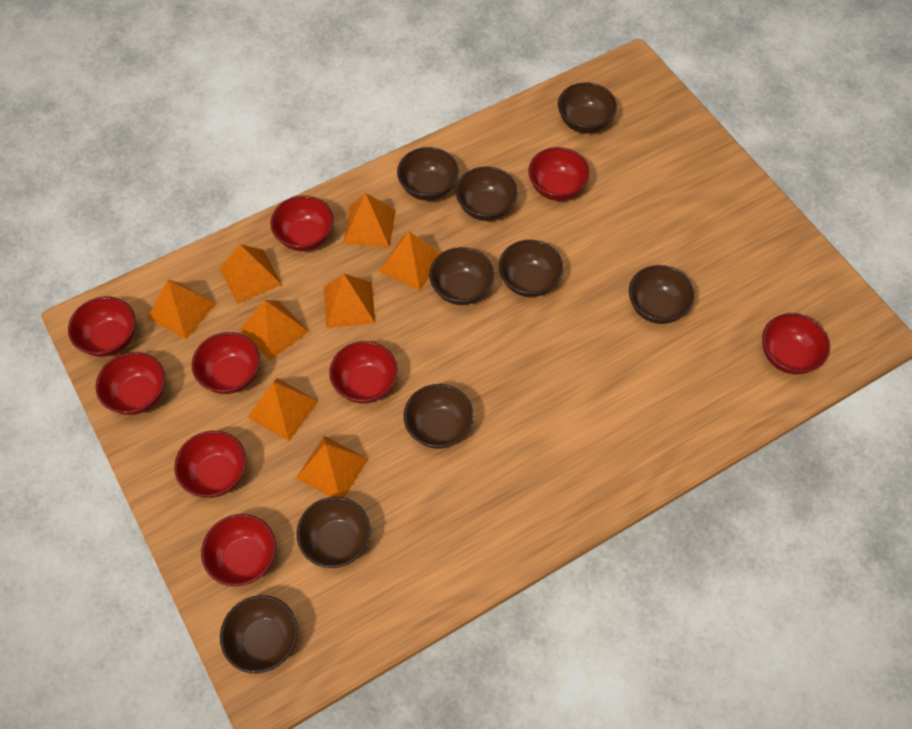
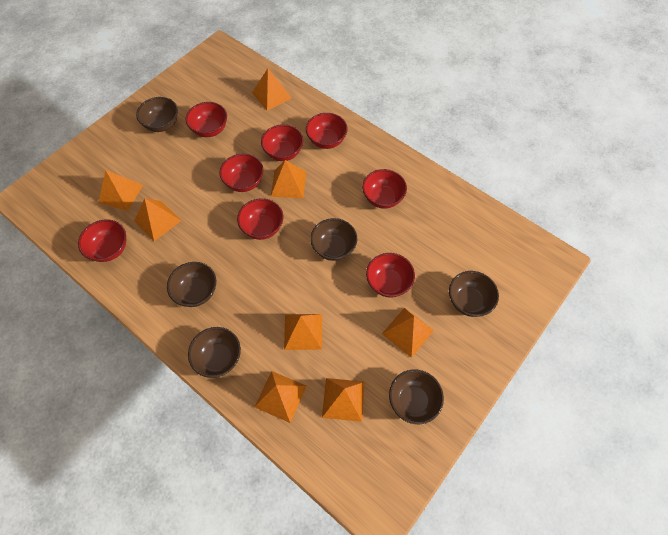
brown bowl: [220,595,298,673] [296,497,371,568] [397,147,458,201] [404,384,474,449] [429,247,494,305] [456,167,518,221] [499,240,563,297] [558,83,617,133] [629,265,695,324] = 9 -> [136,97,178,132] [167,262,216,307] [188,327,241,378] [310,218,357,261] [389,369,444,425] [449,271,499,317] = 6
red bowl: [68,297,136,357] [96,352,165,415] [174,431,246,498] [192,332,260,394] [201,514,276,586] [270,196,334,251] [329,341,398,404] [528,147,590,201] [762,313,830,374] = 9 -> [78,219,126,262] [186,102,227,137] [219,154,264,192] [237,198,283,240] [261,124,303,161] [306,113,348,149] [362,169,407,209] [366,253,415,298] = 8

